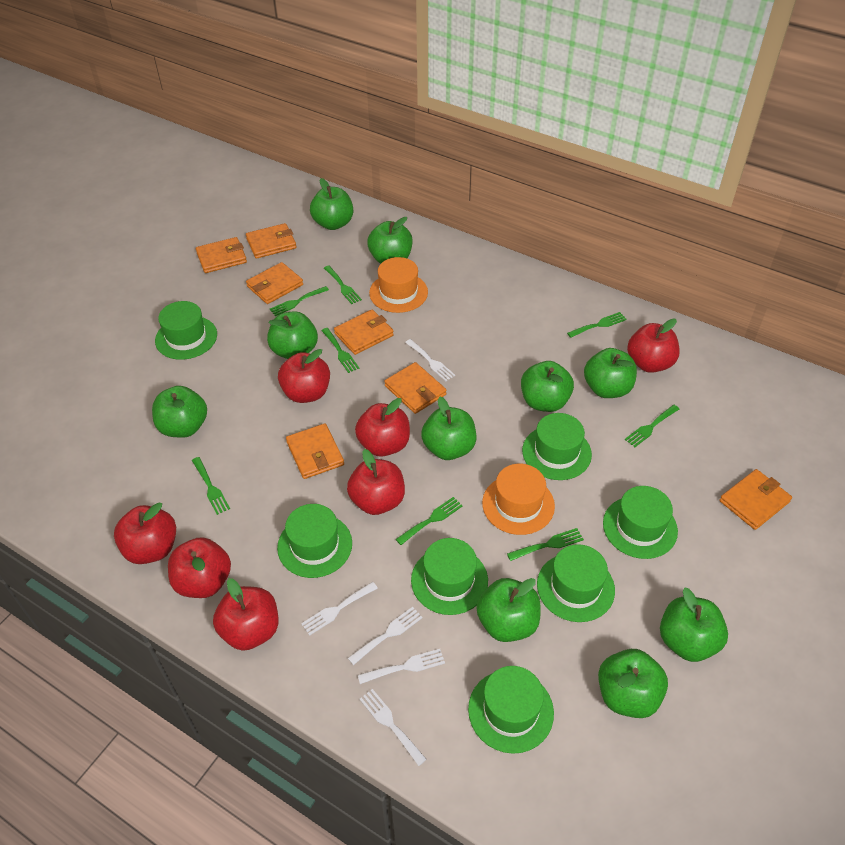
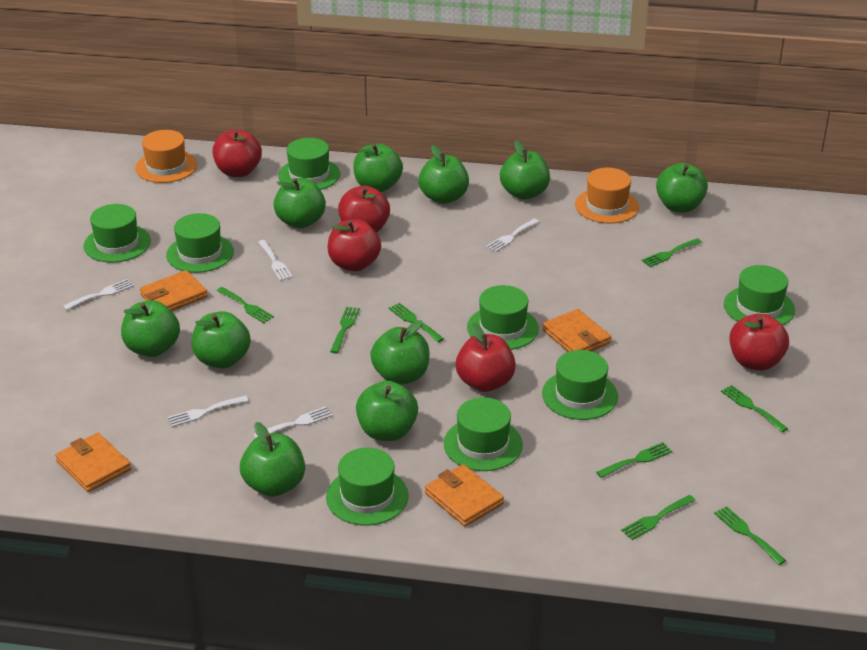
green hat: [155,301,217,360] [277,504,352,578] [411,538,488,615] [468,666,554,754] [522,413,592,480] [537,544,615,622] [603,486,678,559] = 7 -> [84,204,151,263] [166,213,234,273] [278,138,340,190] [326,448,409,526] [444,397,523,471] [467,285,539,350] [542,350,618,420] [724,265,795,325] = 8
orange wallet: [196,237,247,273] [246,223,296,259] [246,262,303,304] [286,424,344,479] [334,309,394,355] [384,362,447,414] [720,469,792,530] = 7 -> [55,433,131,492] [140,270,208,311] [425,464,504,527] [542,309,611,352] = 4
red apple: [114,503,176,564] [168,537,231,598] [213,578,278,651] [278,349,330,403] [347,449,405,515] [355,398,410,457] [627,318,680,373] = 7 -> [213,129,262,177] [328,219,381,271] [338,186,390,233] [456,323,516,392] [730,313,789,371] = 5

